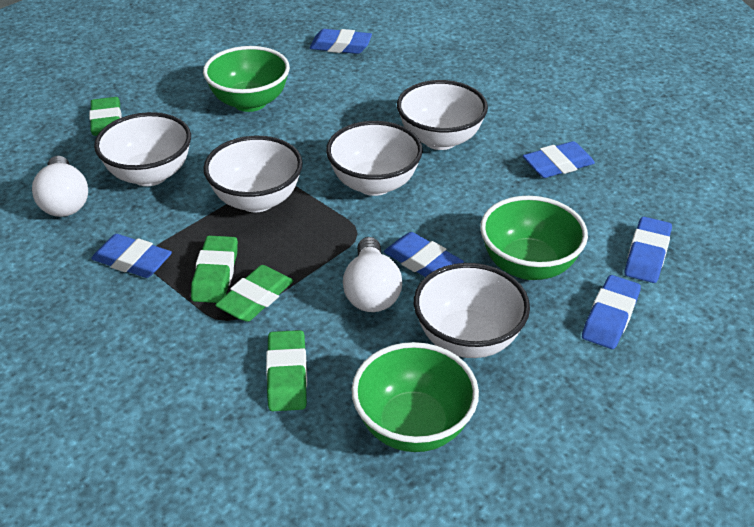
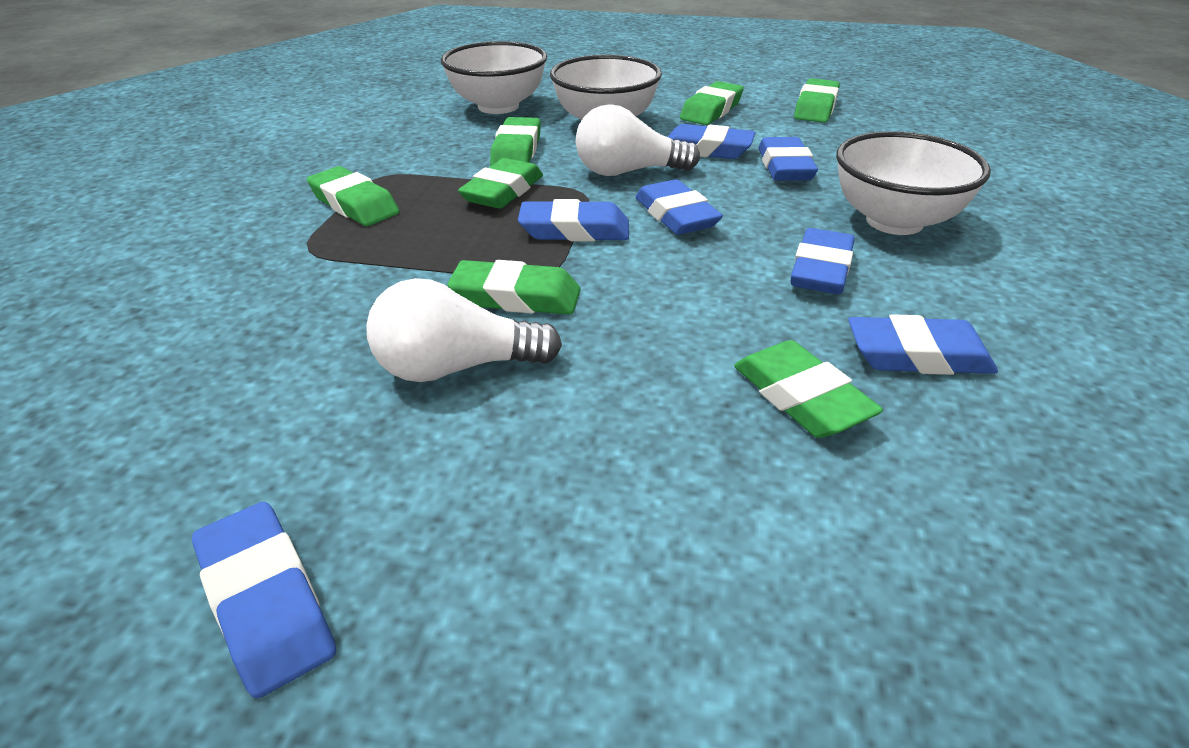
blue eraser: [91,234,172,278] [310,29,372,54] [384,232,464,277] [523,141,595,178] [582,275,641,349] [625,217,672,283] = 6 -> [192,502,336,698] [518,199,629,242] [636,179,723,235] [667,124,756,159] [759,137,818,181] [791,228,855,294] [848,314,998,375] = 7
green bowl: [203,46,290,112] [351,342,479,452] [480,196,588,280] = 3 -> none = 0
green eraser: [89,97,122,136] [191,236,238,303] [215,265,293,322] [266,330,307,411] = 4 -> [307,166,399,226] [448,260,581,315] [458,158,543,209] [490,117,541,166] [680,81,744,125] [734,340,883,438] [794,78,840,123] = 7
white bowl: [94,112,191,186] [204,136,303,212] [326,121,423,196] [397,80,488,150] [414,263,530,358] = 5 -> [441,41,547,114] [550,55,662,120] [836,131,991,235] = 3

